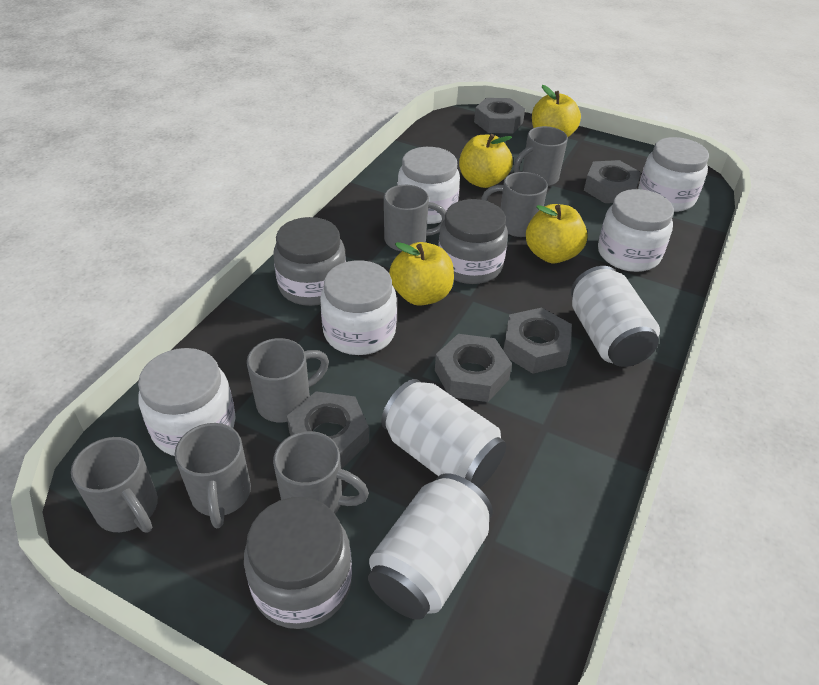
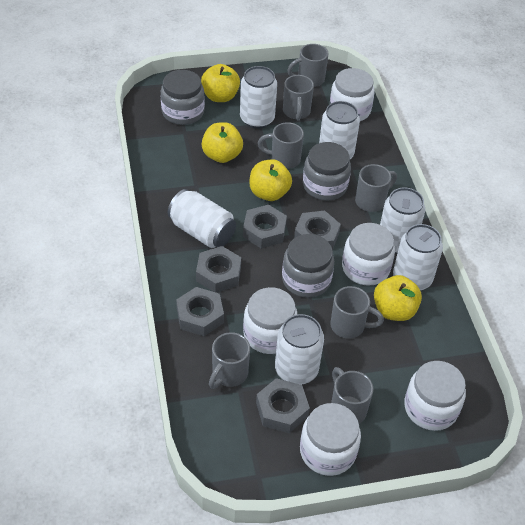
white can: [368,474,493,620] [381,379,506,488] [571,266,660,367] = 3 -> [168,189,236,248] [240,66,277,129] [275,314,324,385] [319,101,360,159] [380,187,425,254] [393,224,443,291] = 6

